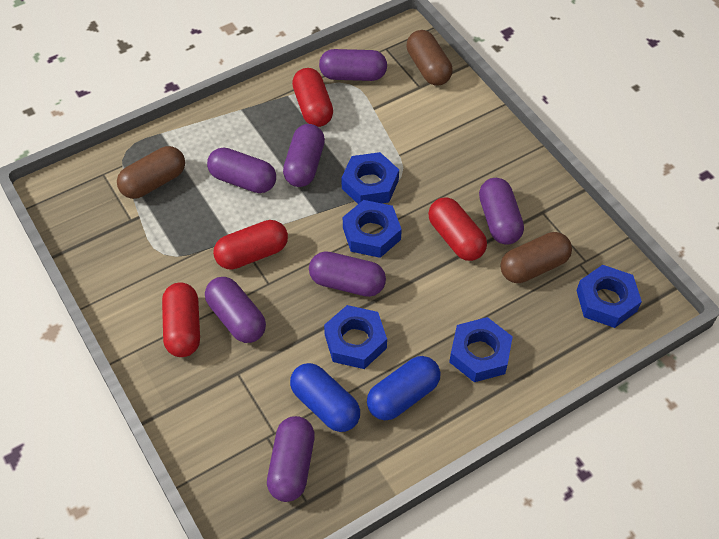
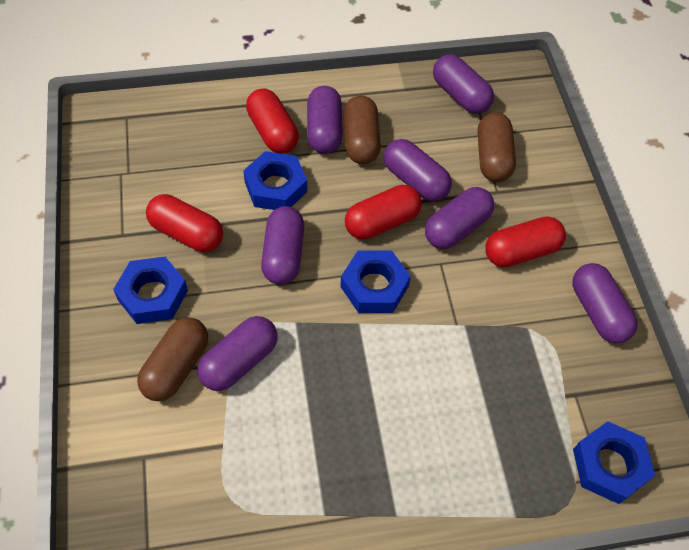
blue capsule: [290,363,360,432] [367,356,440,420] = 2 -> none = 0
blue nut: [324,305,387,369] [341,152,399,204] [343,200,402,258] [449,317,513,382] [576,265,642,328] = 5 -> [113,257,188,324] [243,151,307,210] [340,251,411,313] [573,421,655,504] = 4

